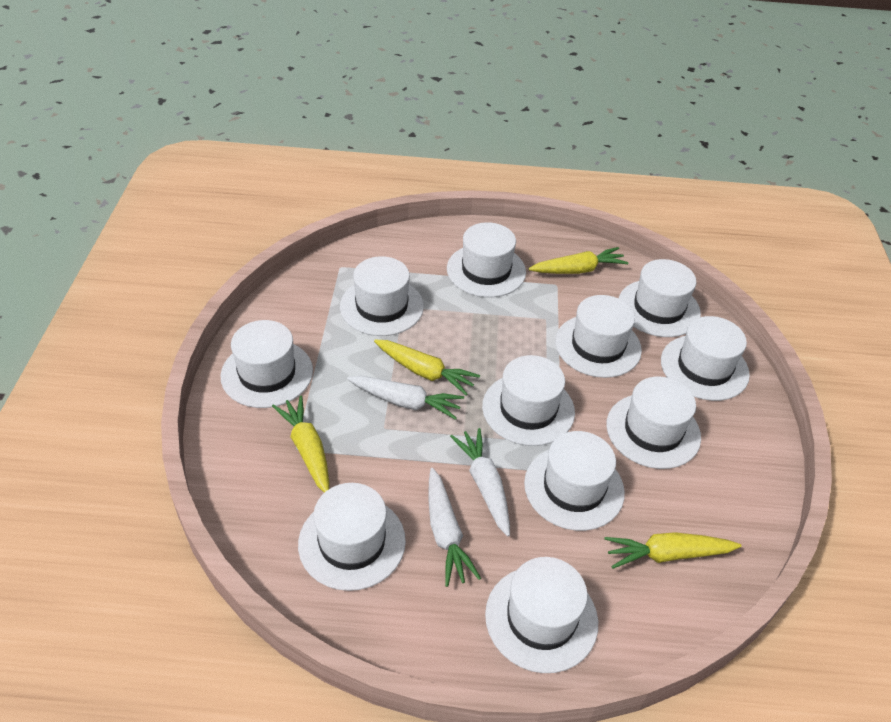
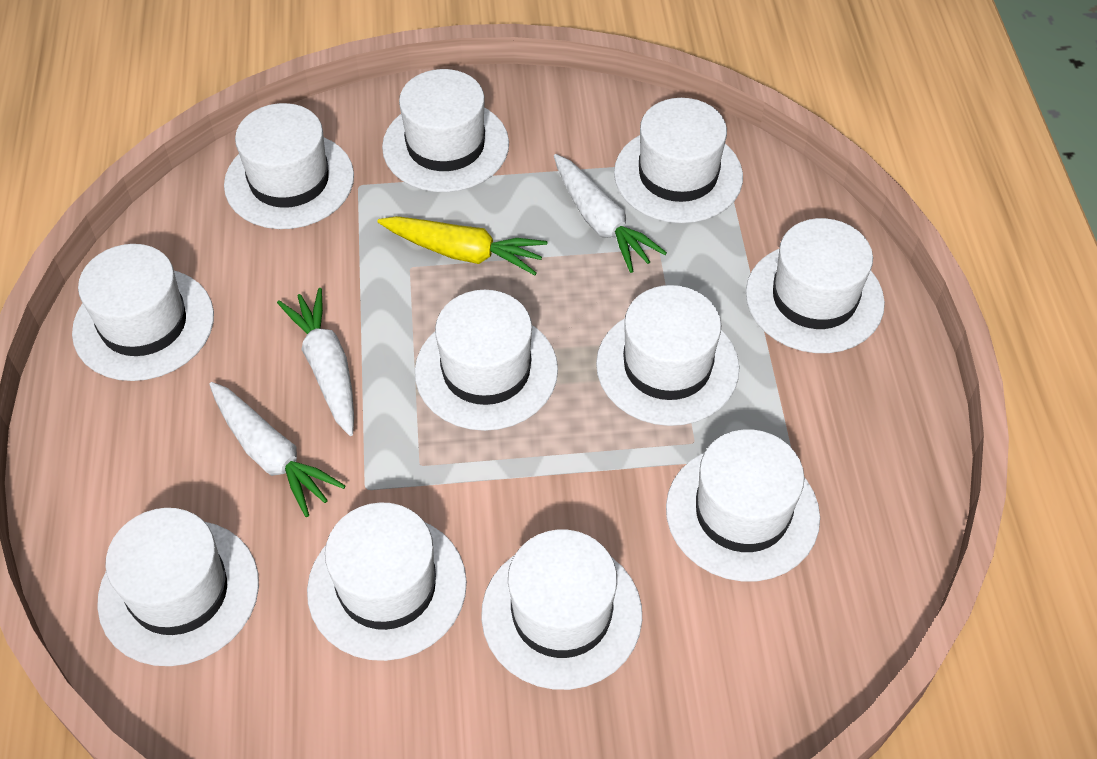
yellow carrot: [272,396,329,493] [374,340,480,395] [528,247,629,274] [604,532,741,569] = 4 -> [378,216,547,275] = 1

